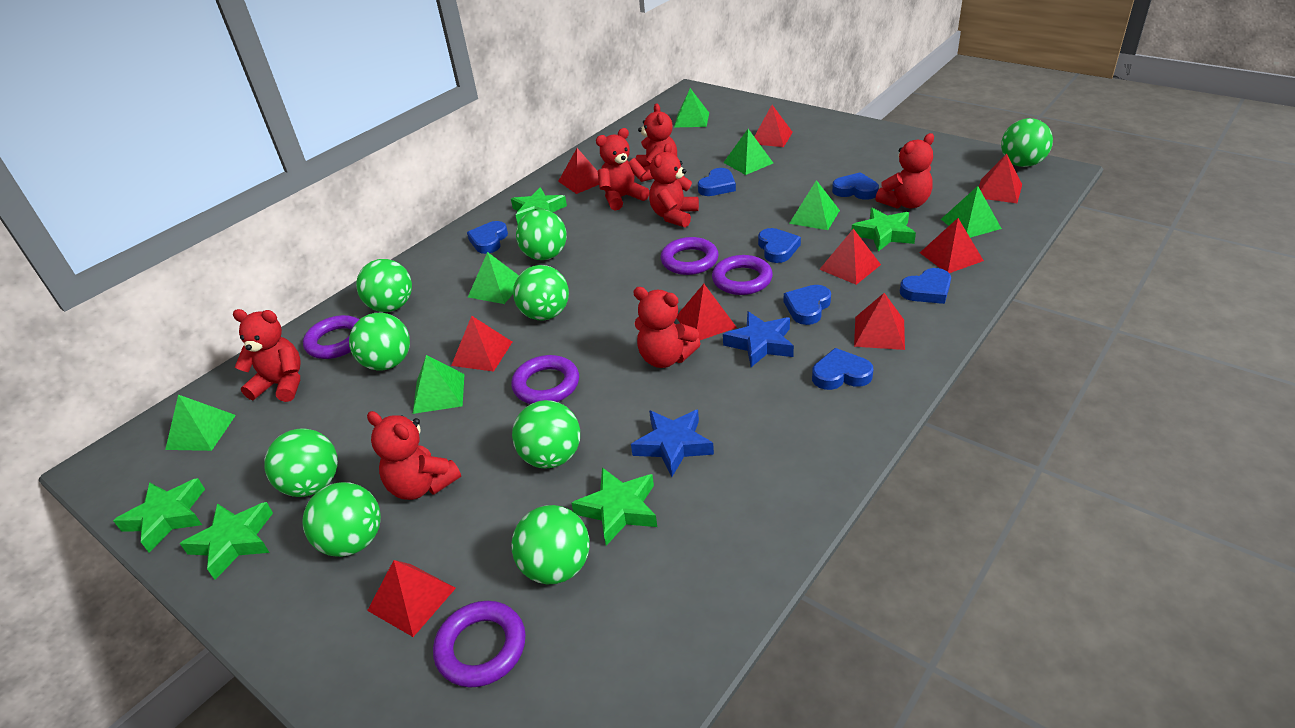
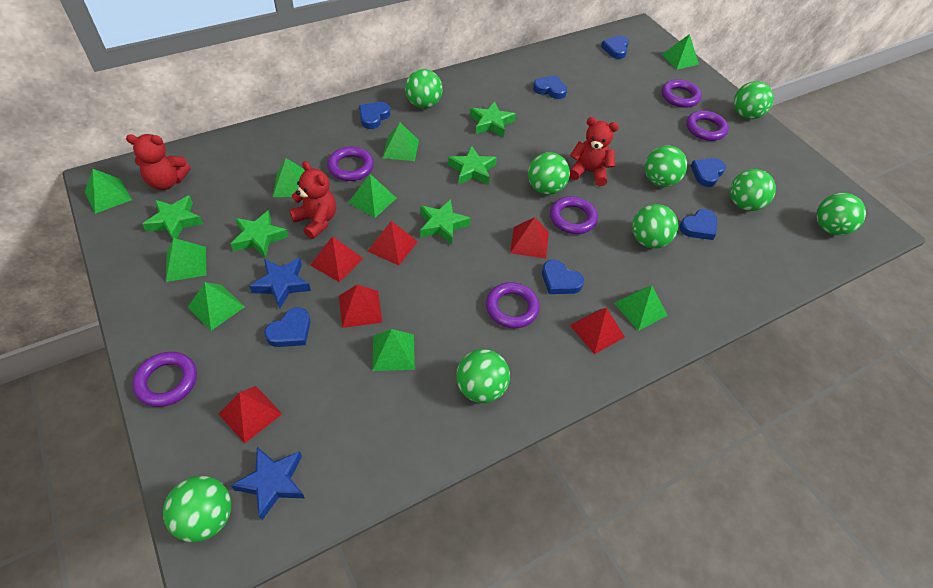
green pyramid: [165,395,236,451] [413,355,464,414] [468,252,519,304] [674,88,709,127] [723,129,773,175] [789,180,840,230] [941,186,1002,238] = 7 -> [85,169,132,214] [166,238,207,282] [187,282,245,331] [273,158,305,197] [348,174,397,218] [372,329,415,371] [383,123,419,161] [614,286,668,331] [662,34,699,70] = 9
purple ring: [303,315,360,359] [433,601,526,688] [511,355,579,404] [661,237,719,275] [712,255,773,295] = 5 -> [132,352,197,407] [327,147,374,181] [486,282,540,328] [550,197,598,234] [661,79,702,108] [686,110,729,141] = 6
red pyramid: [367,560,456,637] [451,316,512,372] [558,148,599,194] [677,284,737,340] [754,105,793,147] [819,229,881,285] [854,293,905,350] [920,218,984,273] [979,154,1022,203] = 9 -> [219,386,282,444] [310,236,363,283] [339,285,383,328] [368,221,418,266] [510,217,549,259] [570,308,625,354] = 6
red teddy bear: [233,309,301,402] [367,411,461,500] [596,128,649,210] [633,287,701,368] [636,104,677,182] [649,143,699,228] [875,133,934,209] = 7 -> [126,134,190,190] [289,161,336,239] [570,117,619,186] = 3

